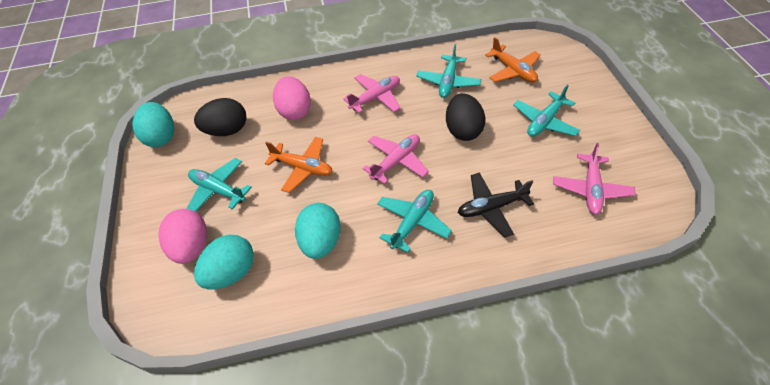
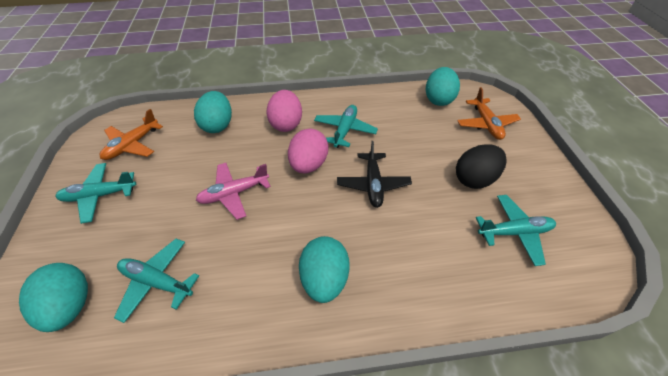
black egg: [194,98,246,136] [446,93,485,141] = 2 -> [456,144,507,189] = 1
pink plane: [343,74,400,113] [363,134,429,184] [553,143,636,215] = 3 -> [196,163,271,220] = 1
turquoise egg: [132,102,174,147] [194,235,254,289] [295,203,341,259] = 3 -> [19,263,88,332] [194,91,232,133] [299,236,349,303] [426,67,460,106] = 4

